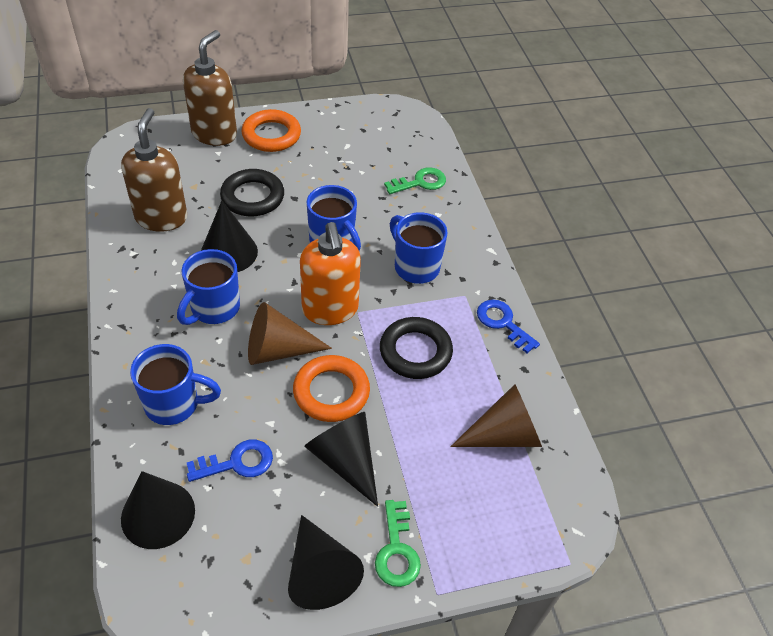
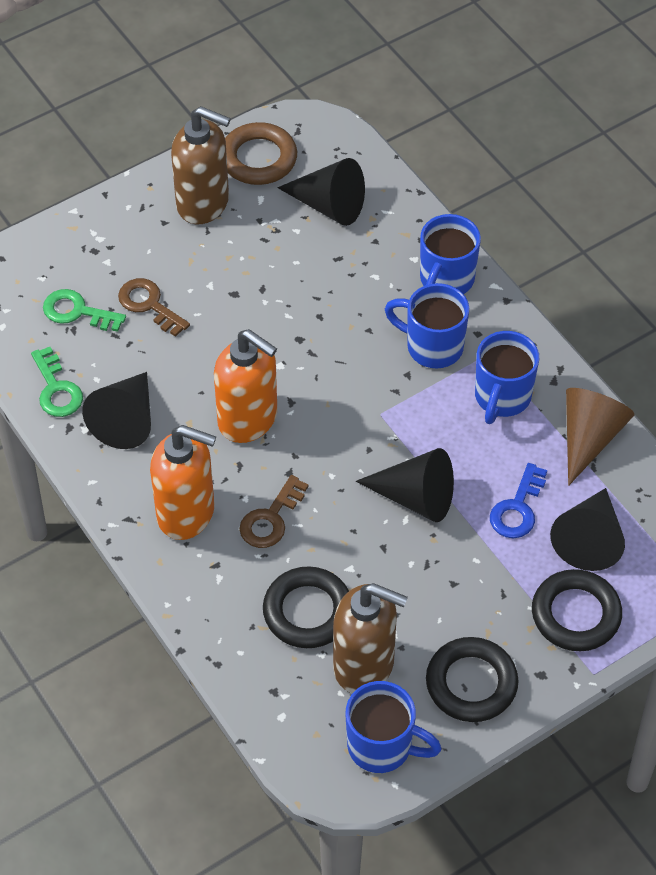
black ring: [220,169,284,216] [380,317,453,379] = 2 -> [263,566,349,648] [426,637,519,722] [532,569,622,651] = 3
blue key: [187,440,273,482] [477,299,540,353] = 2 -> [490,463,547,538] = 1
brown cone: [248,302,332,365] [450,384,542,447] = 2 -> [566,388,634,486] = 1
brown key: none = 0 -> [118,278,190,337] [239,475,308,548] = 2
brown ring: none = 0 -> [225,122,297,185] = 1
orange ring: [241,109,301,152] [293,355,370,422] = 2 -> none = 0
orange soap dispenser: [300,222,361,325] = 1 -> [150,425,216,540] [214,329,278,443] = 2

